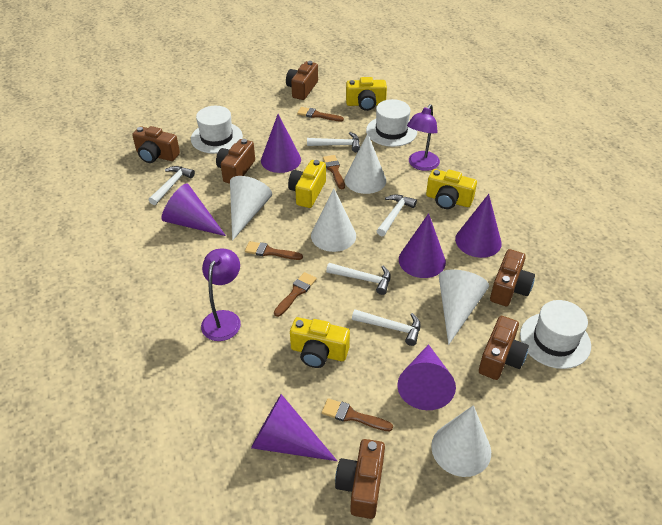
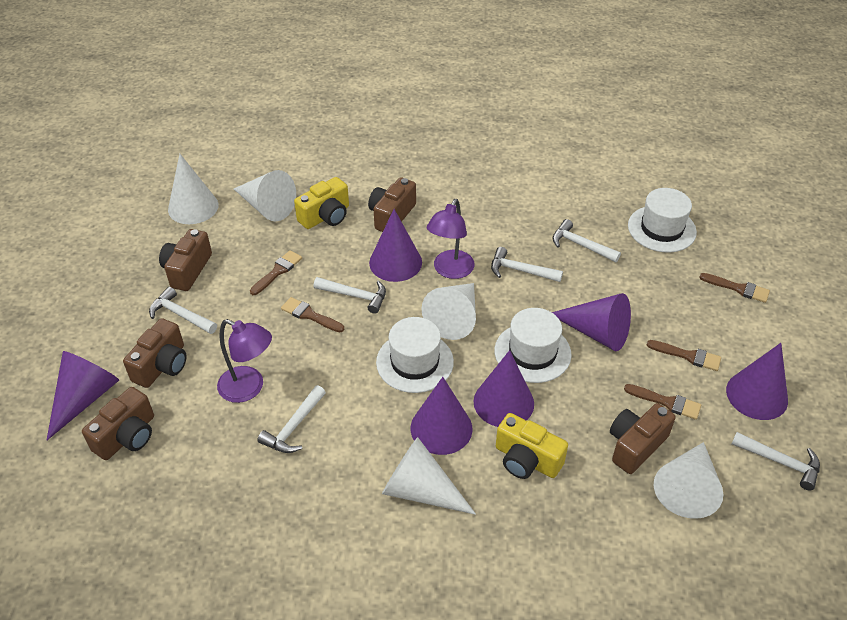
brown camera: [132,126,180,163] [216,139,255,184] [286,61,318,100] [335,439,385,519] [479,316,529,380] [490,249,535,306] = 6 -> [82,387,154,460] [123,318,187,388] [159,229,212,291] [368,177,416,232] [610,403,676,474] = 5
white hammer: [149,166,195,205] [307,132,360,152] [326,263,391,295] [352,309,420,346] [377,194,417,236] = 5 -> [149,287,217,334] [258,385,326,453] [314,277,386,314] [491,247,563,282] [553,219,621,262] [732,432,820,491] = 6
yellow camera: [288,160,326,208] [290,317,350,368] [346,77,387,111] [426,169,477,209] = 4 -> [294,177,349,229] [496,413,568,479] = 2

